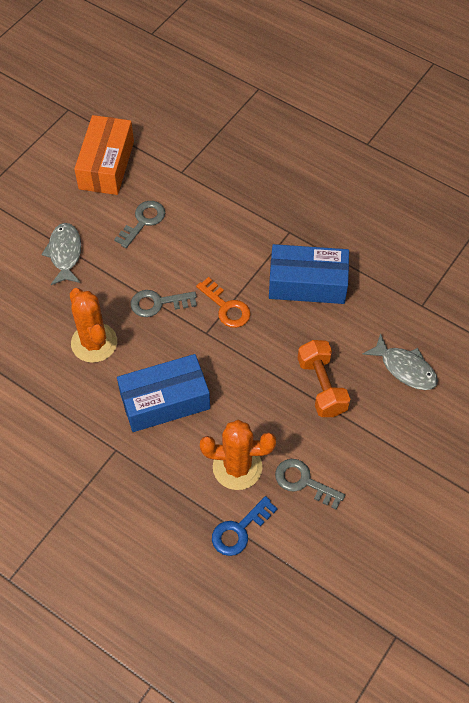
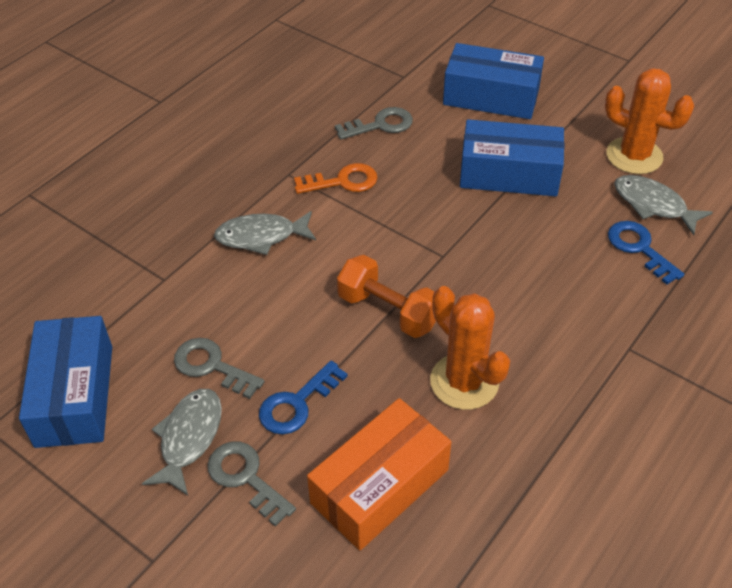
blue box: [117,354,210,432] [269,244,349,304] = 2 -> [19,316,112,448] [443,43,544,119] [460,119,564,196] = 3
blue key: [212,496,278,556] = 1 -> [259,361,348,434] [608,221,684,285] = 2
grey fish: [41,223,81,285] [363,333,438,390] = 2 -> [142,389,222,495] [214,211,316,255] [614,175,713,235] = 3

